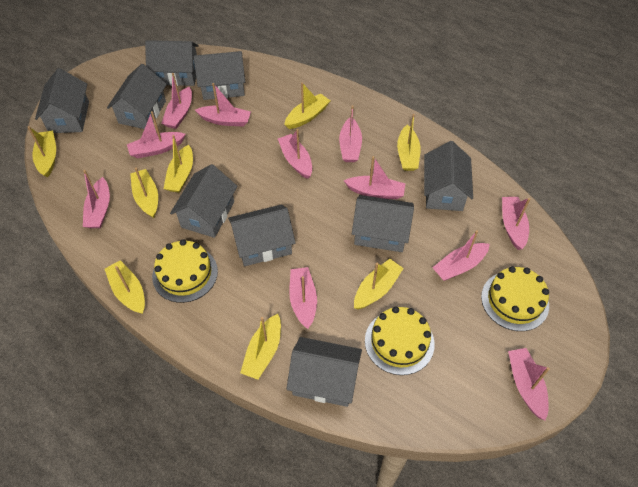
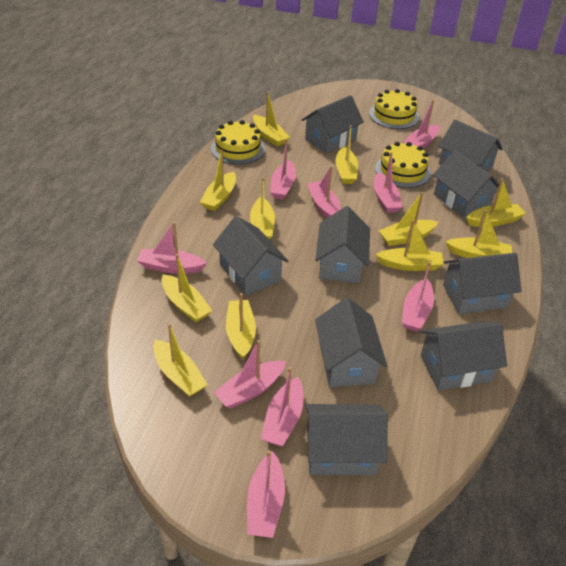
pink boat: [83,170,110,228] [127,111,186,158] [161,73,192,129] [195,83,251,126] [278,129,312,179] [289,267,317,329] [339,105,362,162] [344,156,405,199] [432,230,490,281] [502,197,530,250] [508,348,550,421] = 11 -> [137,222,207,274] [214,340,286,409] [247,450,285,538] [261,367,303,446] [270,139,296,200] [307,166,341,218] [374,152,402,213] [402,262,434,331] [403,100,440,148] = 9
yellow boat: [27,126,56,178] [105,260,145,314] [130,168,158,218] [164,135,193,193] [240,314,281,380] [284,82,330,129] [354,259,404,309] [397,114,421,171] = 8 -> [153,323,207,397] [162,254,212,322] [200,150,236,211] [226,293,256,359] [250,177,275,240] [253,91,290,146] [335,125,358,184] [375,220,444,271] [378,192,438,246] [445,209,512,258] [466,178,526,227] = 11

